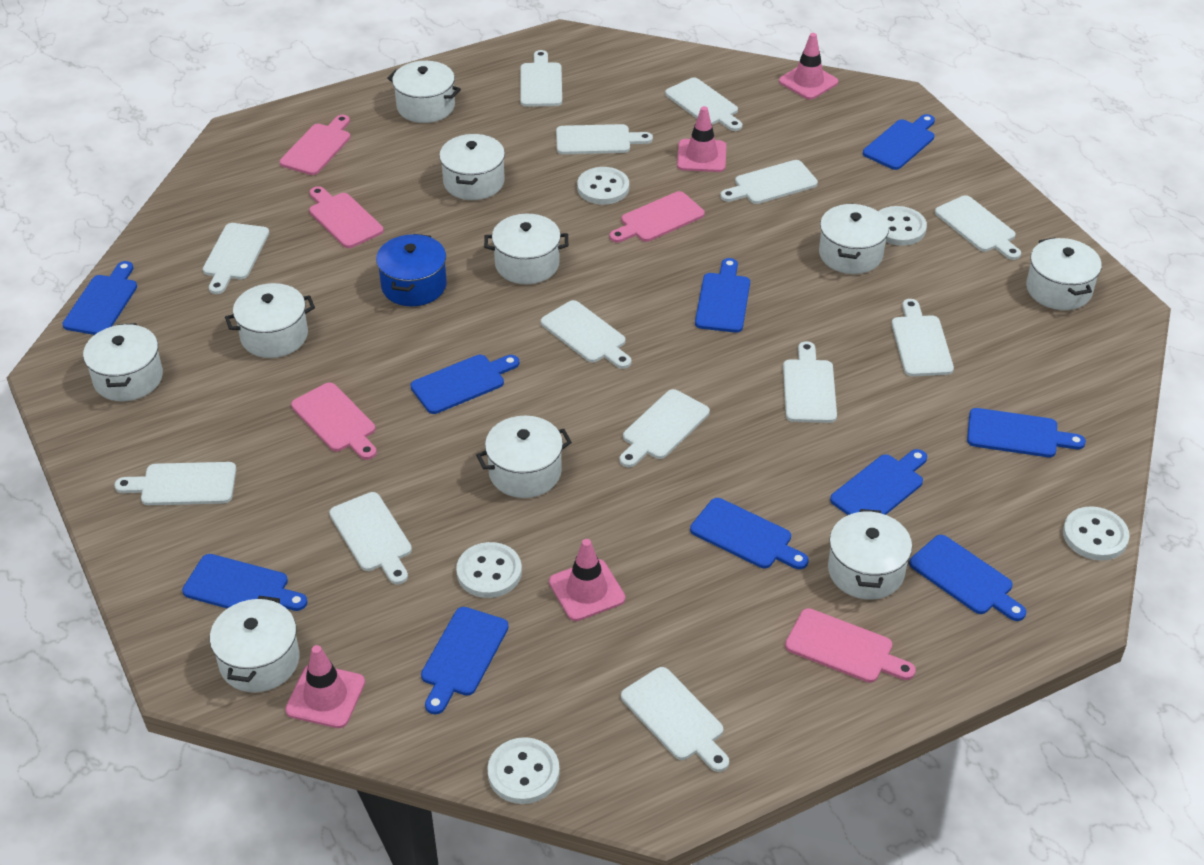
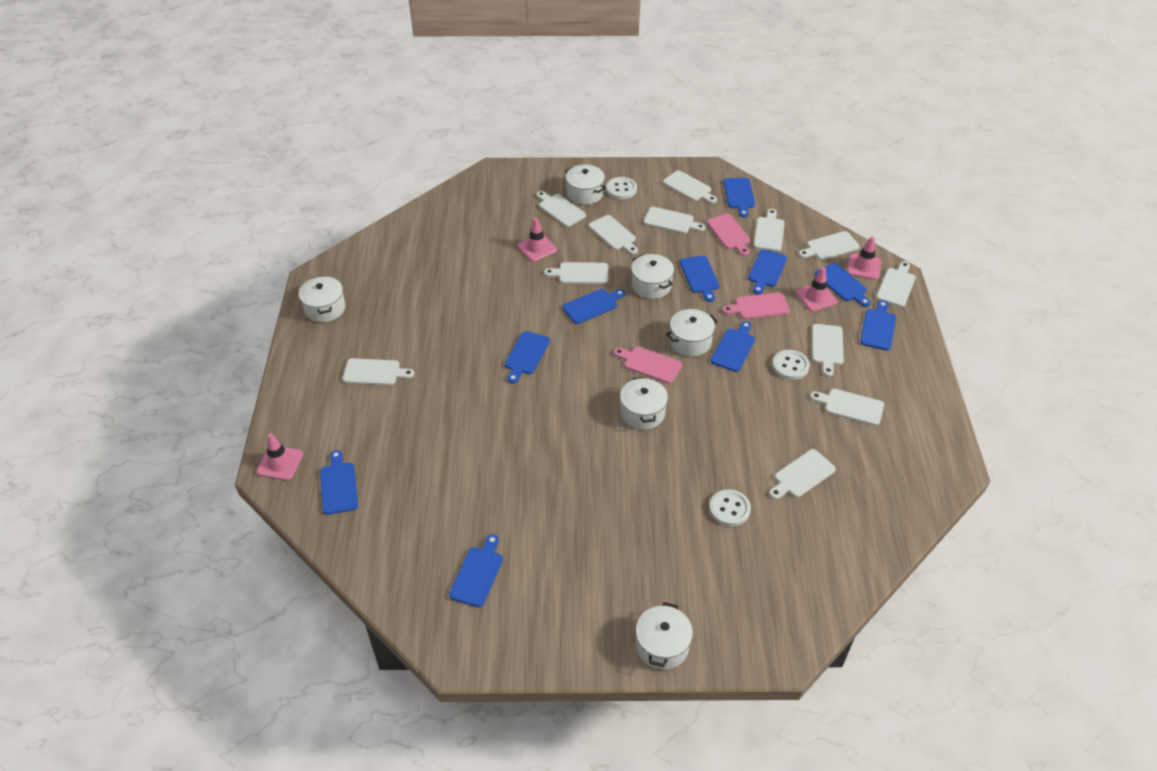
blue pot: [376,234,447,306] = 1 -> none = 0
pink cutting board: [280,115,350,175] [291,382,377,460] [309,186,384,248] [610,191,705,243] [785,608,916,683] = 5 -> [614,347,682,384] [707,214,750,256] [722,293,790,319] = 3
white button: [456,542,522,598] [487,737,560,804] [577,167,629,205] [878,206,927,246] [1063,506,1130,561] = 5 -> [606,177,637,199] [709,489,751,526] [772,350,810,380] = 3
white cutting board: [114,462,236,505] [203,223,269,294] [329,492,412,585] [520,50,562,107] [541,300,632,369] [556,124,653,154] [619,389,710,467] [621,667,729,772] [665,77,742,131] [720,160,818,204] [783,341,837,423] [891,299,954,376] [935,195,1021,260] = 13 -> [343,358,415,385] [536,191,586,227] [544,262,608,284] [589,215,638,254] [643,207,706,234] [663,170,717,203] [753,209,785,251] [769,449,836,499] [799,231,860,260] [810,389,884,426] [812,324,844,376] [876,261,916,307] = 12
white pot: [83,323,163,401] [210,596,300,693] [225,283,315,358] [387,61,461,123] [439,134,505,200] [476,416,572,498] [484,214,568,284] [819,204,889,274] [828,509,912,600] [1026,238,1102,310] = 10 -> [299,276,345,322] [565,165,606,205] [620,377,668,430] [631,254,674,299] [635,602,693,670] [666,309,718,357] = 6

